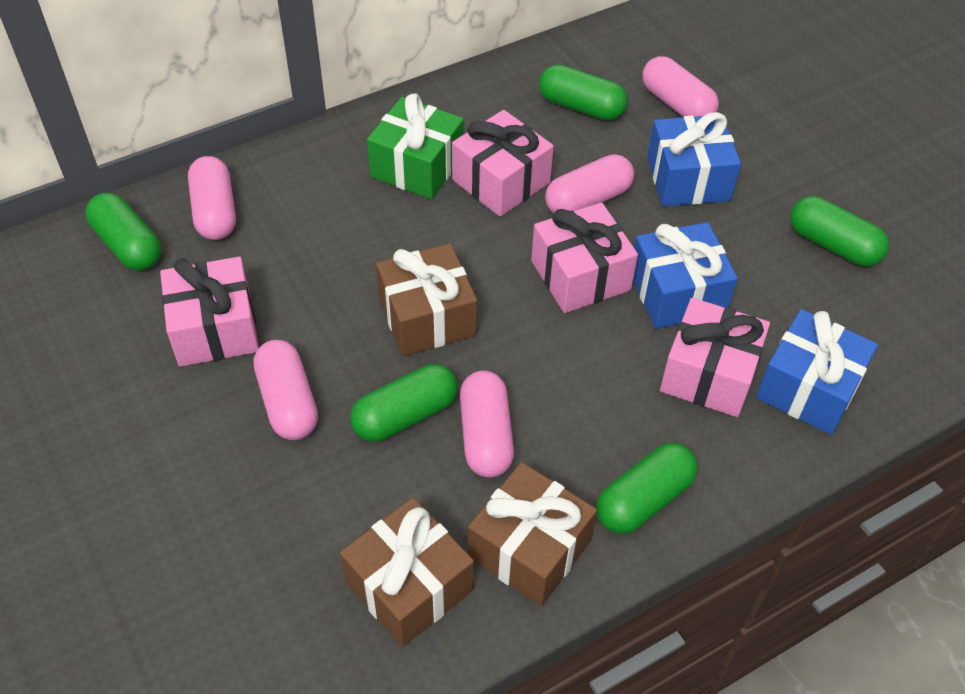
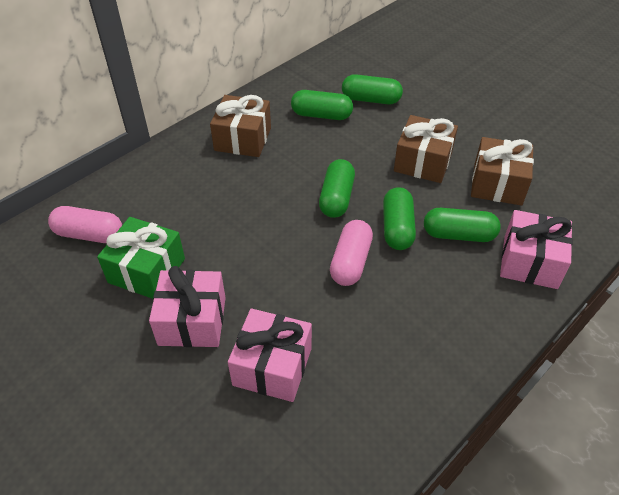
blue gift: [633,222,738,329] [647,112,741,206] [756,309,878,435] = 3 -> none = 0
pink capsule: [188,156,236,240] [253,340,318,440] [460,371,514,478] [545,154,634,213] [642,56,719,117] = 5 -> [48,206,122,243] [330,220,373,286] = 2
pink gift: [160,257,259,367] [452,110,554,217] [531,203,638,313] [660,298,770,417] = 4 -> [149,266,226,347] [228,309,312,402] [500,210,573,289] = 3

